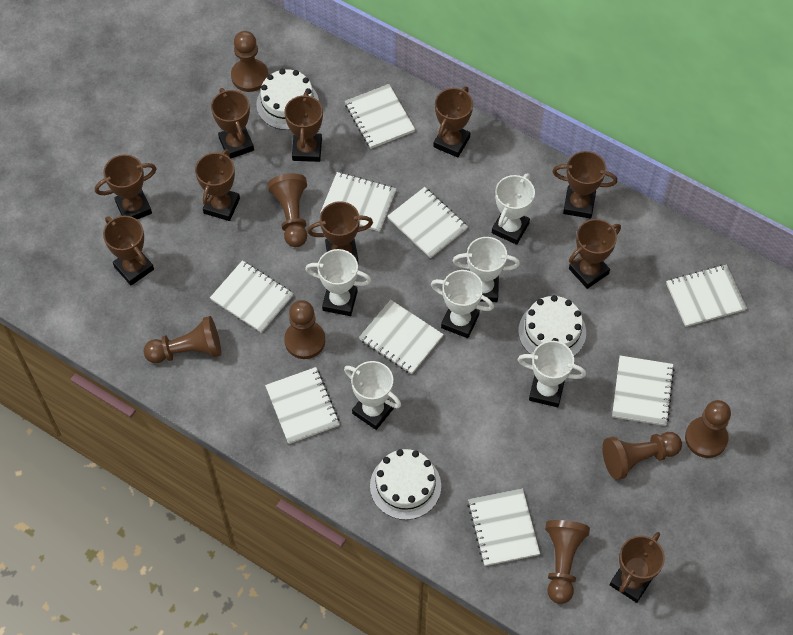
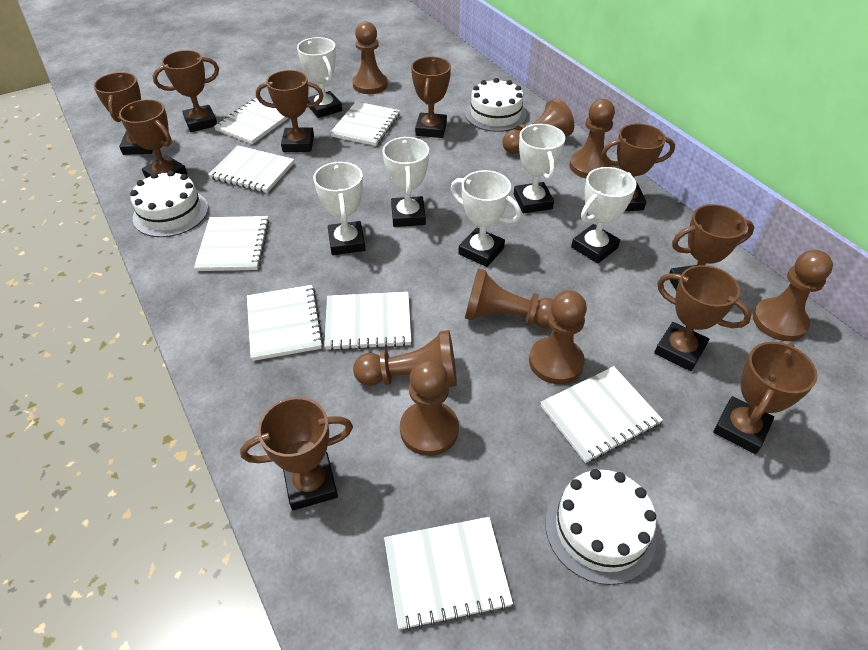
brown pawn: [144,316,221,363] [231,31,268,92] [268,173,307,247] [284,300,325,359] [545,520,590,604] [602,432,682,480] [685,400,731,458] = 7 -> [352,21,388,94] [353,330,457,387] [400,359,459,456] [465,268,553,328] [502,98,574,154] [529,290,587,384] [569,99,615,178] [753,250,833,341] = 8
white notebook: [210,261,294,333] [265,367,340,444] [320,172,396,232] [345,84,415,149] [359,300,444,374] [387,187,468,258] [468,489,540,566] [612,356,674,426] [666,265,747,327] = 9 -> [194,216,270,271] [208,146,294,193] [214,98,288,144] [247,285,324,361] [324,292,411,351] [330,102,400,146] [384,517,513,631] [540,366,663,463] = 8

